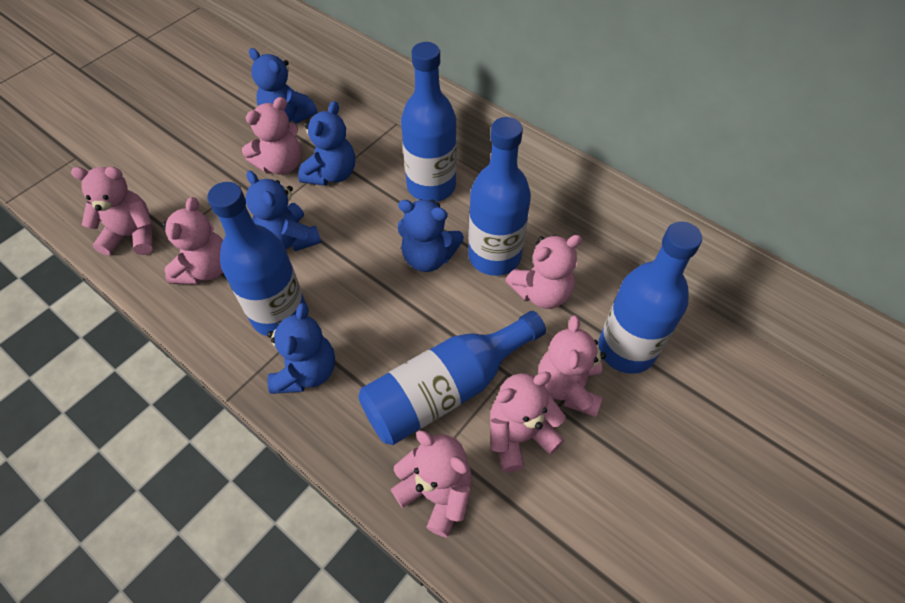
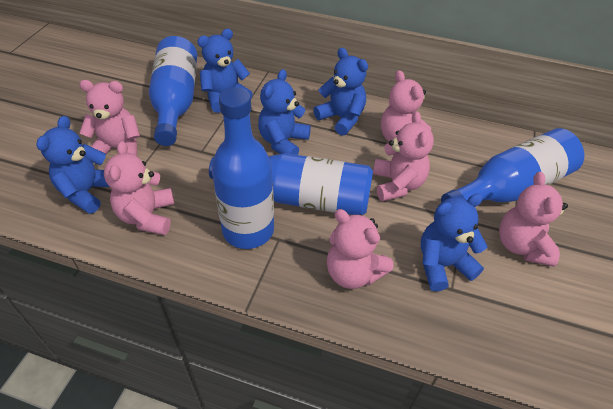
blue bottle: [207,182,306,336] [358,311,546,445] [401,42,457,202] [468,117,531,276] [598,222,702,374] = 5 -> [149,36,197,146] [209,153,373,215] [212,88,274,249] [441,128,584,202] = 4
pink teddy bear: [71,167,153,255] [162,197,223,285] [242,97,301,175] [390,430,472,537] [490,372,566,473] [505,235,582,309] [538,315,606,417] = 7 -> [79,80,140,156] [104,141,174,235] [327,209,393,289] [373,111,434,202] [381,70,431,141] [499,172,568,267] = 6

